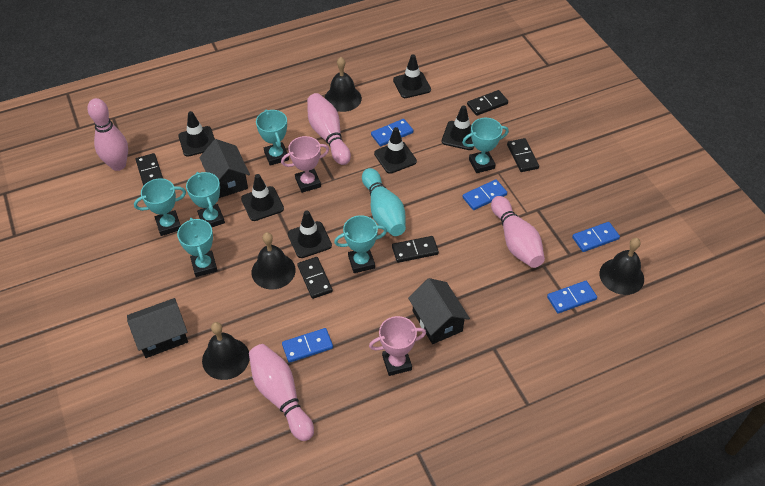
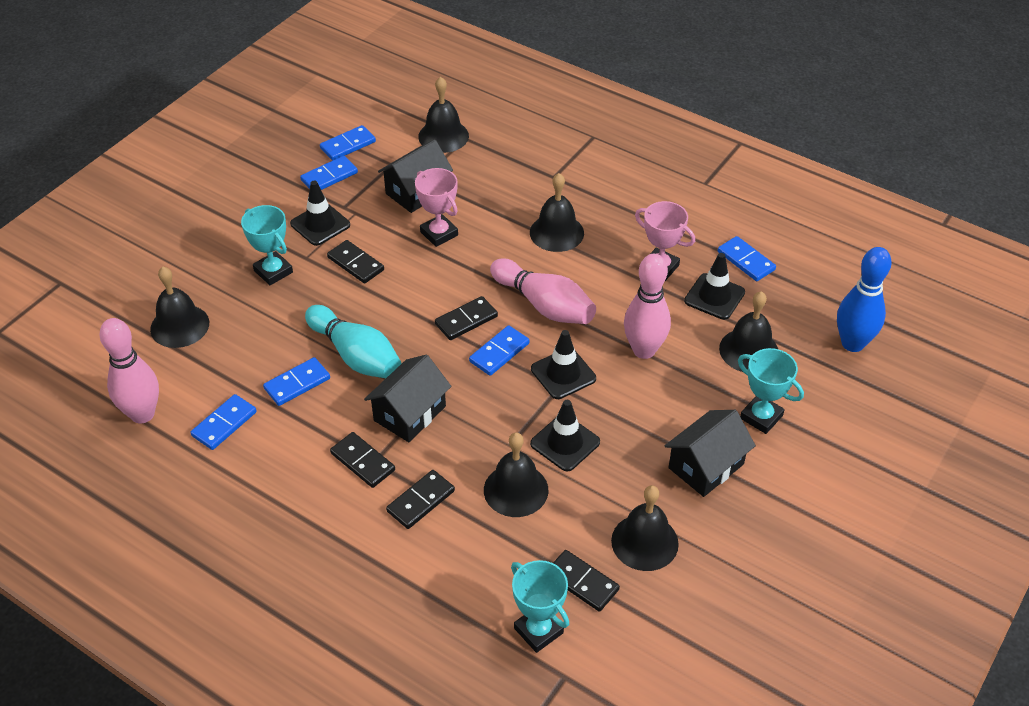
black bell: [202,322,250,380] [252,232,296,290] [324,57,362,112] [600,238,644,295] = 4 -> [150,267,209,348] [418,77,469,153] [484,432,548,517] [530,173,584,252] [611,485,679,571] [719,291,778,372] = 6
black traffic cone: [178,111,215,157] [241,174,284,221] [288,210,332,258] [374,127,417,174] [393,54,431,98] [442,105,475,150] = 6 -> [290,181,350,246] [530,400,600,472] [531,330,596,399] [684,253,745,320] = 4
blue bowling pin: none = 0 -> [837,247,892,352] = 1
blue domino: [282,328,333,363] [371,119,413,146] [462,179,507,210] [547,281,597,314] [572,222,620,252] = 5 -> [191,394,257,450] [263,357,330,406] [300,156,358,190] [320,125,376,161] [469,325,530,376] [718,236,776,281] = 6
pink bowling pin: [87,98,128,171] [249,344,314,441] [307,93,351,165] [491,196,545,268] = 4 -> [99,318,159,424] [490,258,596,324] [624,254,671,359] = 3
turquoise trophy: [134,178,186,236] [177,218,218,277] [186,172,225,227] [256,110,289,166] [334,215,387,273] [462,118,509,173] = 6 -> [241,205,293,285] [511,560,569,653] [738,348,804,434] = 3

